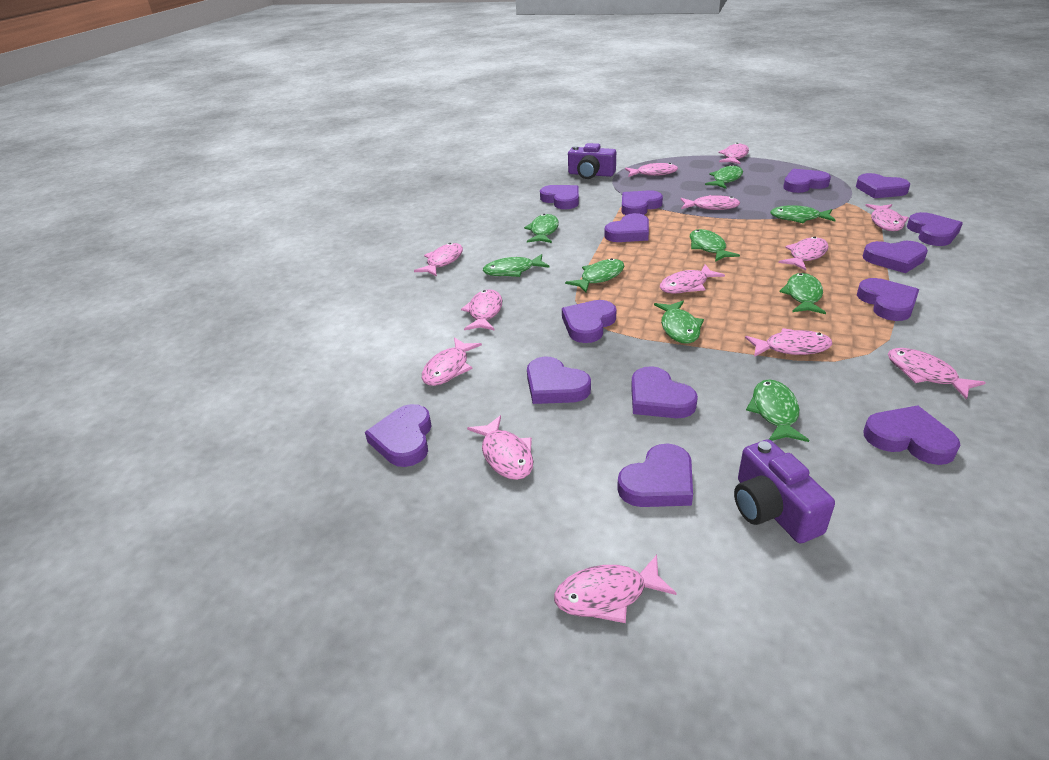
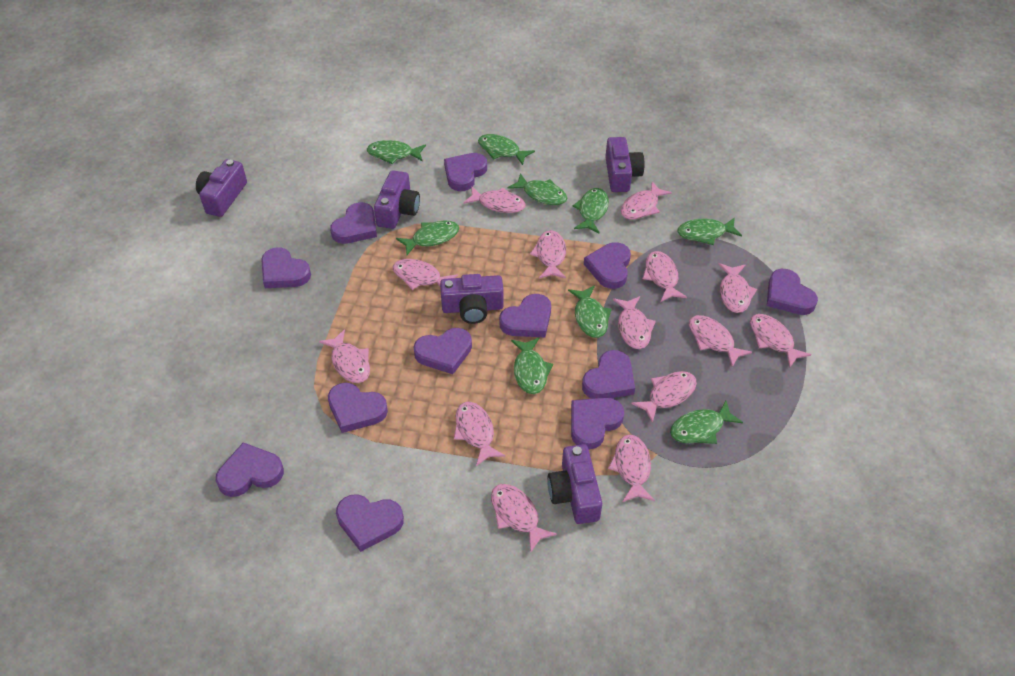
pink fish: [414,243,463,276] [422,337,482,386] [461,289,502,331] [467,415,533,480] [554,555,677,623] [625,163,678,177] [660,264,725,294] [681,195,740,210] [718,143,749,164] [745,328,832,357] [779,237,829,270] [865,204,909,231] [888,348,986,400] = 13 -> [319,329,370,383] [392,259,458,290] [454,402,505,466] [463,186,526,213] [491,484,557,552] [530,230,566,278] [608,435,655,502] [613,296,656,349] [621,181,672,220] [631,371,697,423] [643,251,687,302] [689,315,752,367] [718,263,757,313] [750,314,811,368] = 14
purple camera: [568,143,616,179] [734,439,835,543] = 2 -> [196,159,247,217] [374,170,420,229] [440,274,504,324] [547,444,602,524] [605,137,645,192] = 5
purple heart: [365,404,432,467] [527,357,591,404] [540,185,579,209] [562,300,616,343] [604,213,649,242] [617,443,693,507] [622,190,663,215] [631,366,698,418] [783,169,831,193] [856,173,910,198] [857,278,919,321] [863,241,928,273] [864,405,960,465] [907,212,963,246] = 14 -> [216,442,284,497] [261,247,311,288] [328,382,388,433] [330,202,377,244] [336,494,404,552] [413,328,472,374] [444,153,487,191] [499,294,551,337] [571,397,624,449] [582,350,635,399] [584,242,631,289] [767,269,818,315] = 12

